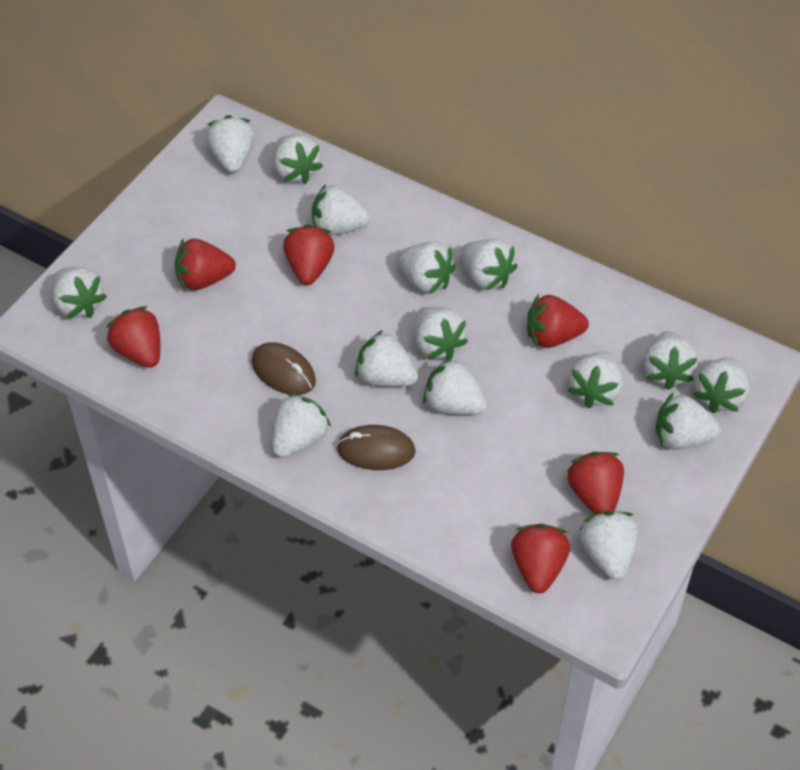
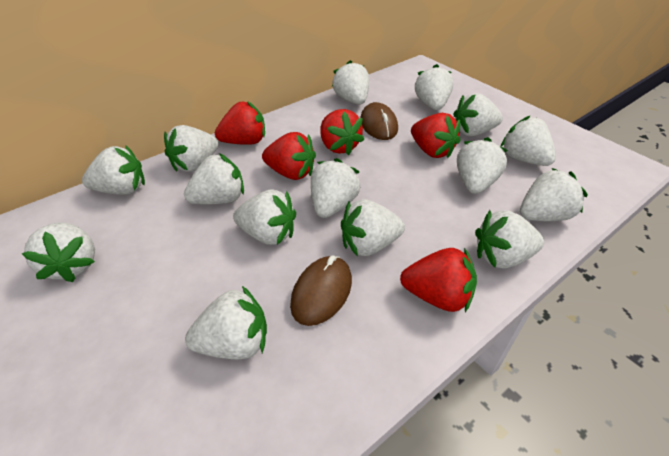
red strawberry: [106,306,160,368] [175,238,236,290] [283,224,335,285] [511,524,570,593] [527,294,589,348] [567,452,624,514] = 6 -> [215,101,265,145] [262,132,316,180] [321,109,364,155] [400,248,477,312] [411,113,460,158] = 5

